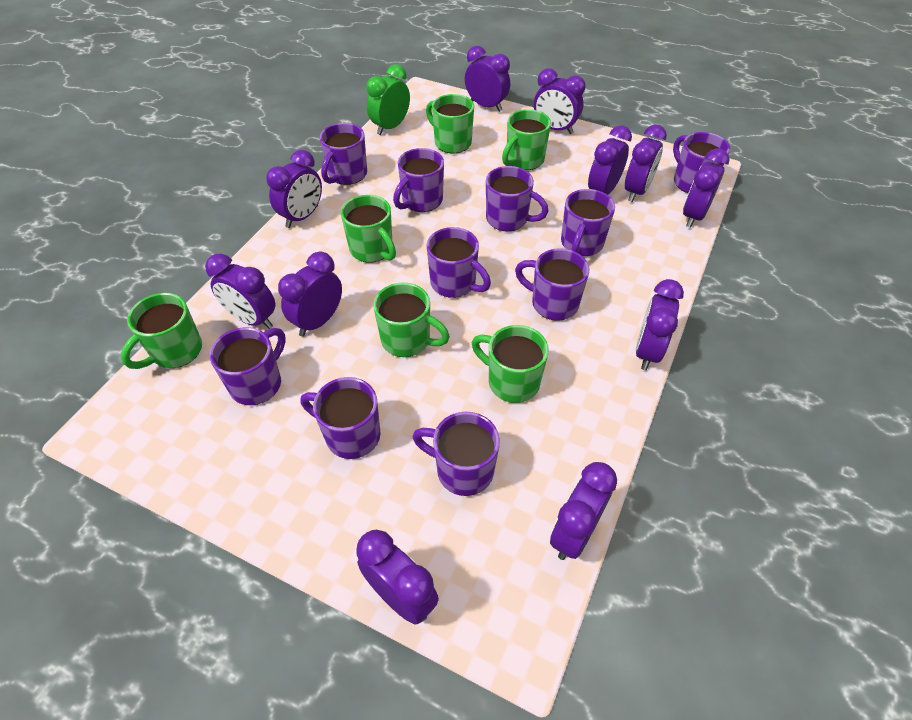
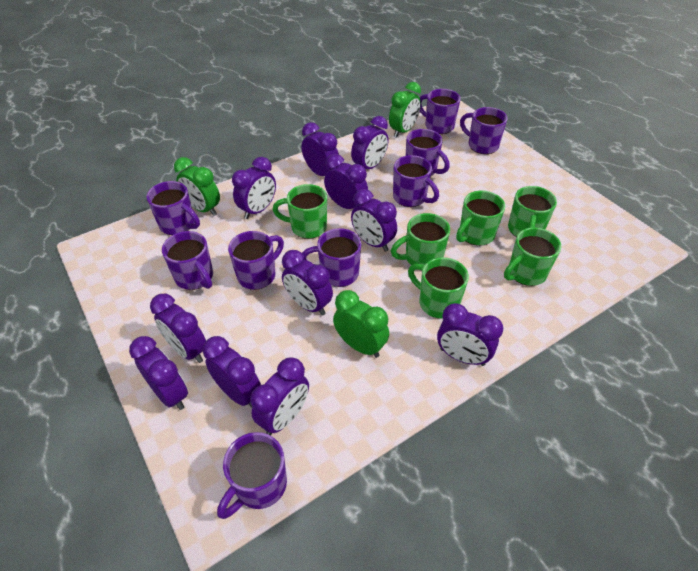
green clock: [366,64,410,135] = 1 -> [174,157,220,216] [333,290,389,358] [389,82,421,138] = 3
purple mug: [210,327,286,405] [300,377,381,459] [320,123,367,185] [393,148,444,212] [412,412,500,496] [426,227,491,298] [486,166,548,232] [515,248,589,321] [561,189,615,256] [673,132,730,193] = 10 -> [147,181,200,235] [162,231,213,290] [217,432,287,519] [228,231,284,290] [302,228,361,287] [393,155,439,207] [406,129,450,176] [419,89,461,134] [460,107,508,154] = 9

